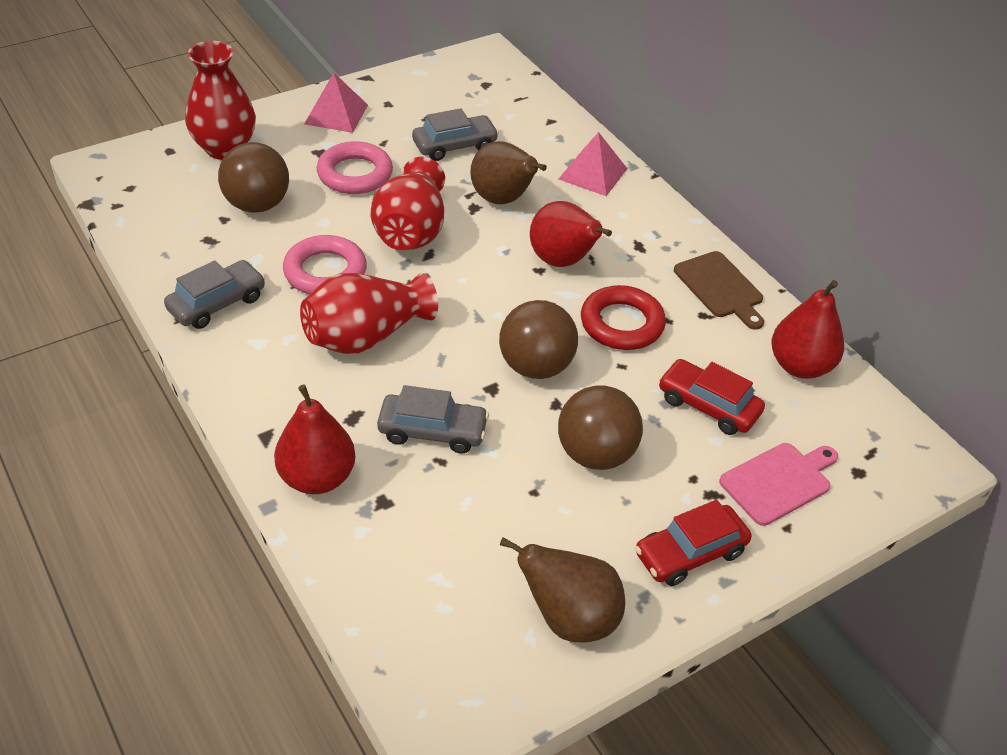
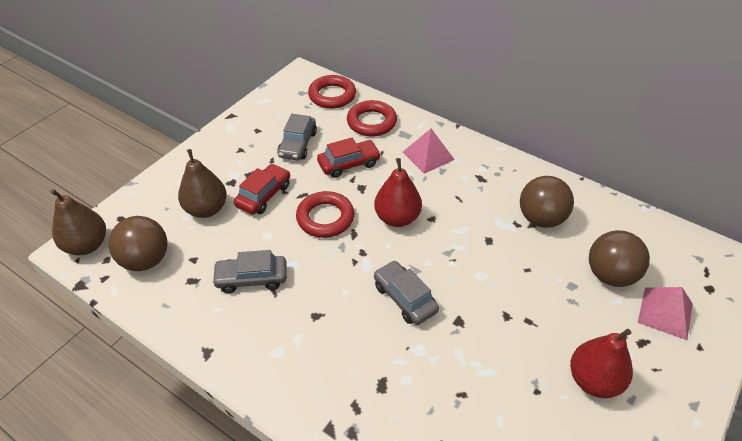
brown cutting board: [674,251,764,330] = 1 -> none = 0
pink cutting board: [719,443,838,526] = 1 -> none = 0
pink ring: [283,235,367,294] [316,141,393,194] = 2 -> none = 0
red pear: [274,385,356,494] [530,201,612,267] [772,280,844,379] = 3 -> [374,158,422,227] [570,329,633,398] = 2
red ring: [581,285,666,350] = 1 -> [296,191,354,238] [308,75,356,108] [347,100,397,136] = 3
red vase: [185,41,256,160] [300,273,438,354] [371,157,445,250] = 3 -> none = 0

